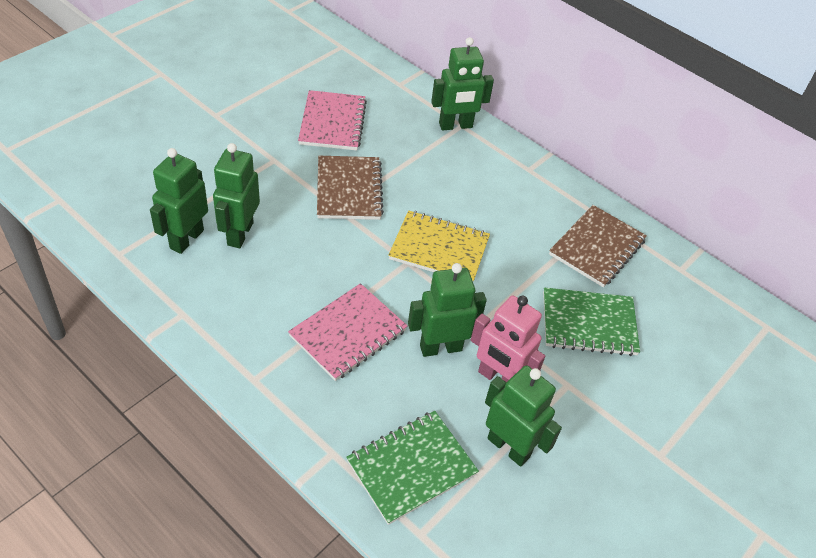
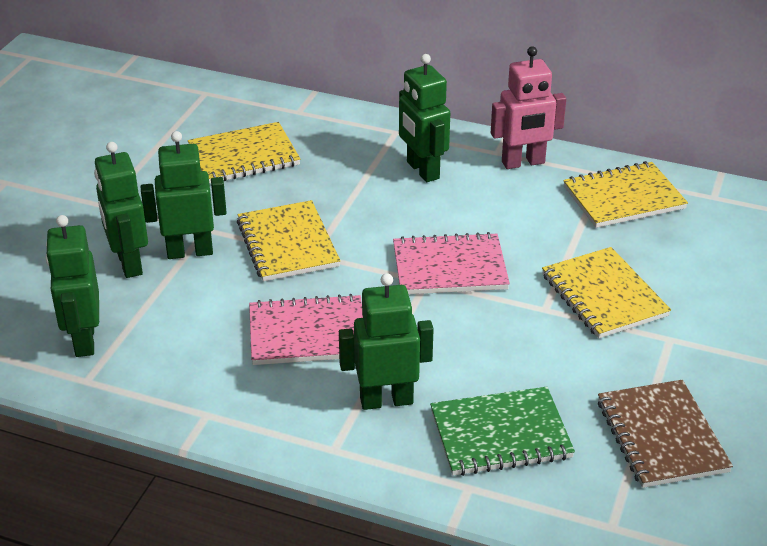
brown notebook: [317,156,384,220] [549,205,647,287] = 2 -> [598,380,733,488] = 1
green notebook: [346,411,479,525] [543,288,640,356] = 2 -> [430,387,575,476] = 1
yellow notebook: [388,210,490,281] = 1 -> [188,122,300,184] [237,200,340,281] [542,247,671,338] [563,161,688,228] = 4

